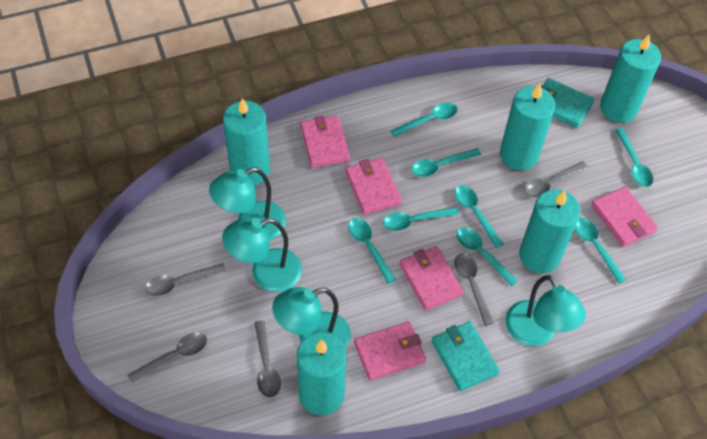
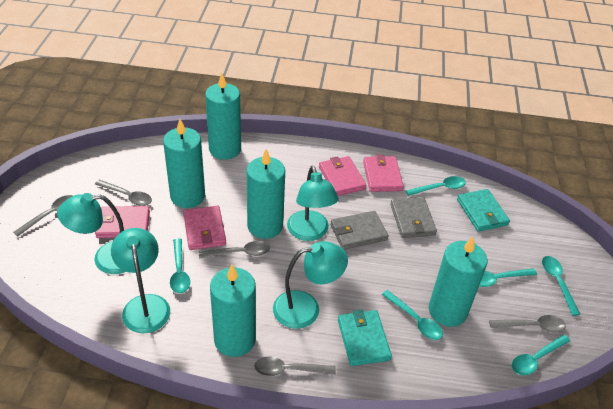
grey wallet: none = 0 -> [330,211,388,250] [390,197,437,238] = 2
pink wallet: [300,115,350,168] [345,158,402,215] [354,321,426,381] [399,246,464,311] [591,187,658,247] = 5 -> [95,206,150,238] [183,206,226,250] [319,156,367,196] [363,154,404,192] = 4
turquoise spoon: [348,218,396,284] [383,207,459,231] [391,102,458,137] [411,148,481,177] [454,185,504,248] [456,227,518,287] [575,218,626,284] [615,128,653,187] = 8 -> [170,239,190,293] [382,290,443,340] [406,176,466,196] [479,268,537,287] [512,334,570,375] [542,256,580,316] = 6

